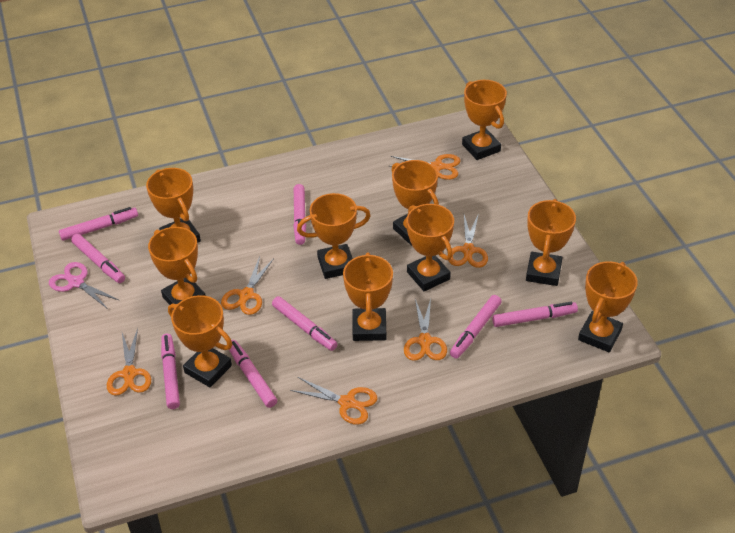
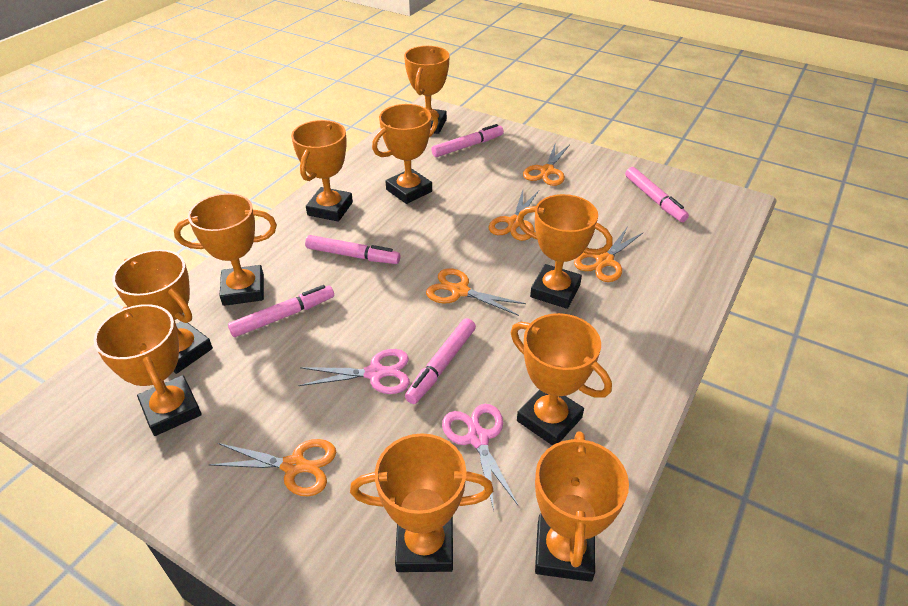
orange scissors: [107,328,151,396] [221,256,274,315] [290,377,377,425] [389,154,461,180] [404,299,447,361] [448,213,488,268] = 6 -> [208,439,336,497] [426,268,526,316] [489,190,539,241] [523,142,570,186] [574,226,644,282] = 5
pink marker: [59,207,138,241] [71,234,125,283] [161,334,180,409] [229,340,277,408] [272,296,337,351] [293,184,306,245] [450,295,502,359] [492,302,578,327] = 8 -> [228,285,334,337] [305,235,401,264] [405,318,476,404] [431,124,504,157] [625,167,689,222] = 5
pink scissors: [49,262,119,309] = 1 -> [298,349,410,394] [442,404,518,511] = 2

